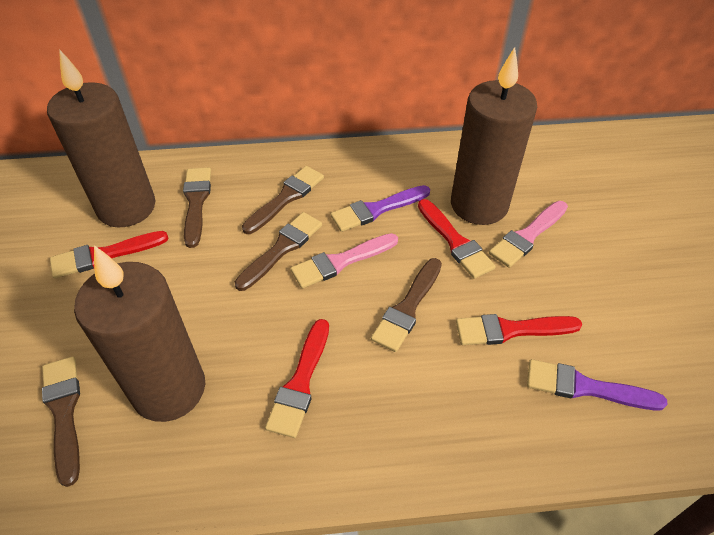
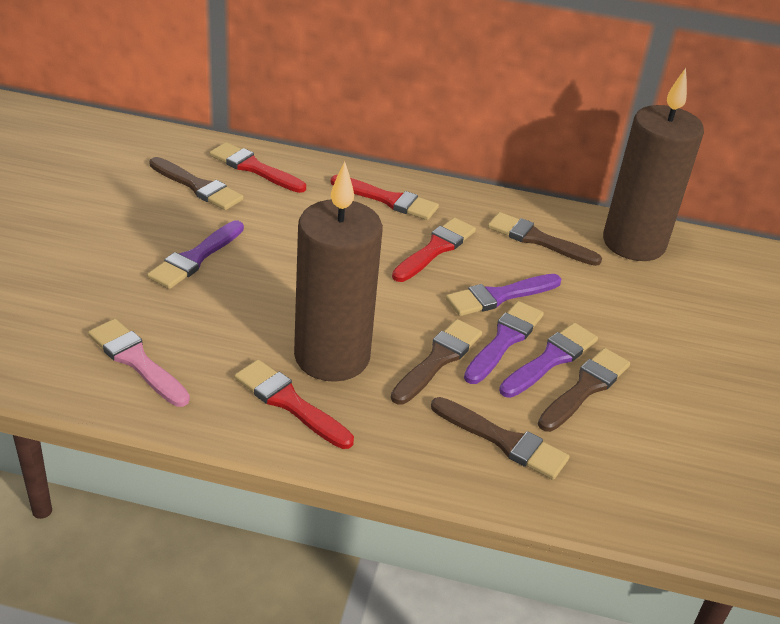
brown candle: [47,49,156,228] [74,245,205,422] [451,47,537,225] = 3 -> [294,161,383,382] [603,68,704,261] = 2
pink brush: [291,233,398,288] [489,201,568,268] = 2 -> [88,319,190,407] = 1
purple brush: [331,185,430,232] [527,359,668,410] = 2 -> [147,220,244,289] [446,274,561,316] [464,301,544,384] [499,323,598,398] = 4

